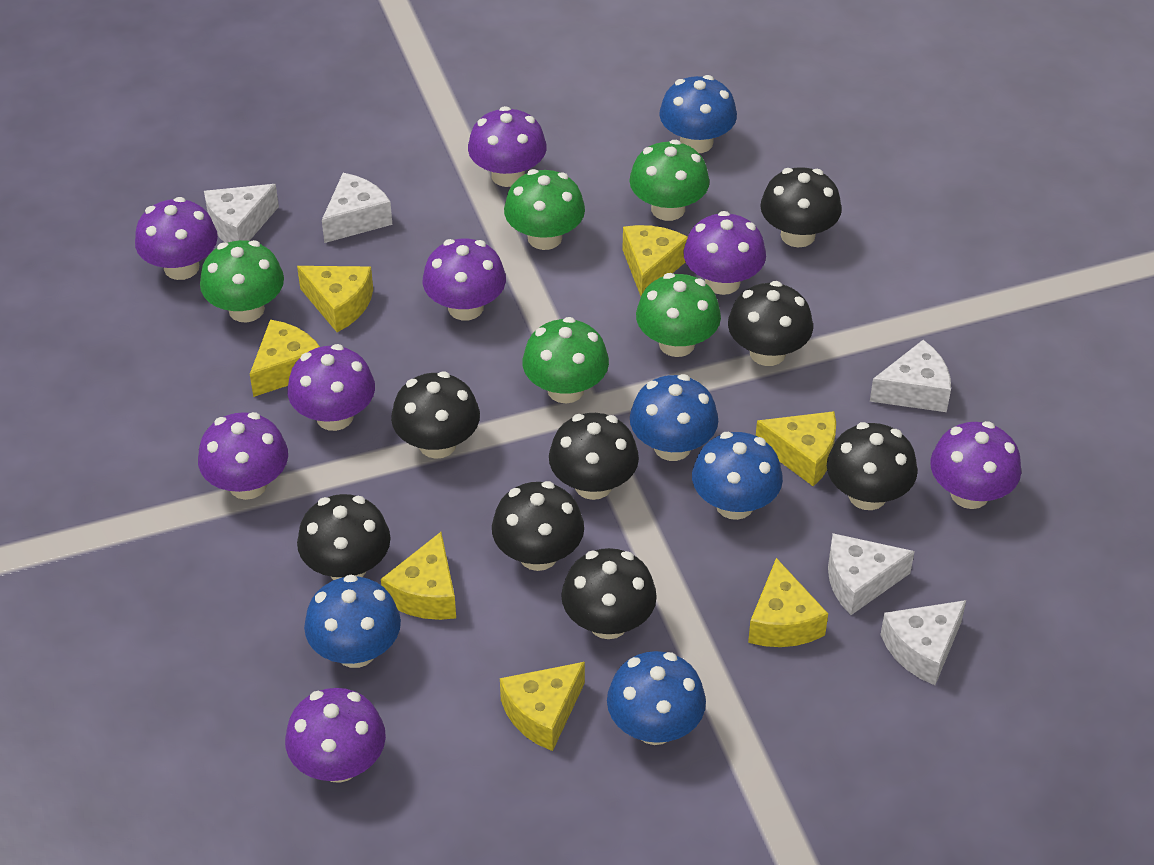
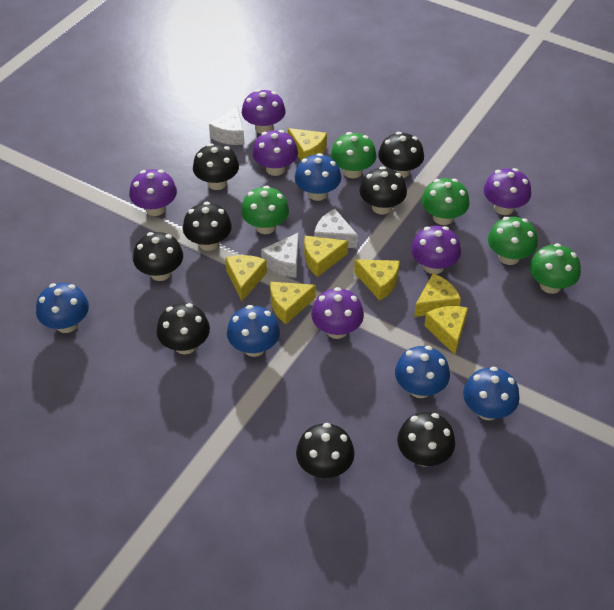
purple mushroom: [135,197,218,280] [198,412,288,500] [285,688,386,783] [288,344,375,431] [423,239,506,320] [468,106,546,187] [683,211,766,295] [930,421,1021,509] = 8 -> [129,169,177,216] [242,89,286,134] [252,130,298,176] [311,287,364,339] [411,226,461,274] [484,168,531,215] = 6
white cheese: [204,184,279,243] [322,173,392,243] [828,533,915,615] [870,340,951,412] [881,600,966,685] = 5 -> [209,106,245,145] [261,232,299,278] [314,209,358,248] = 3

